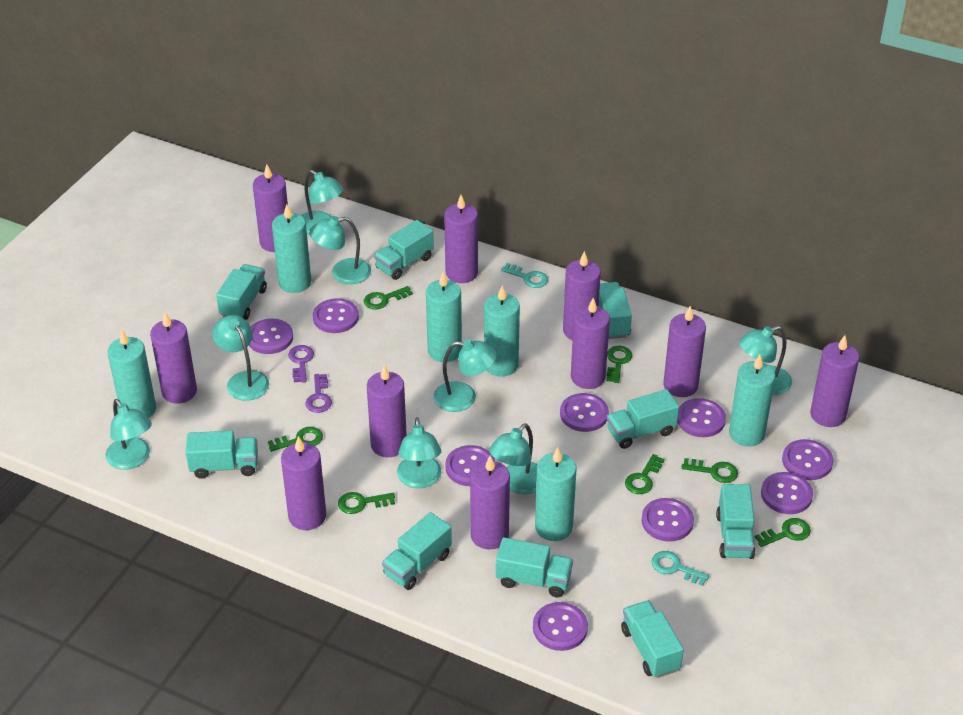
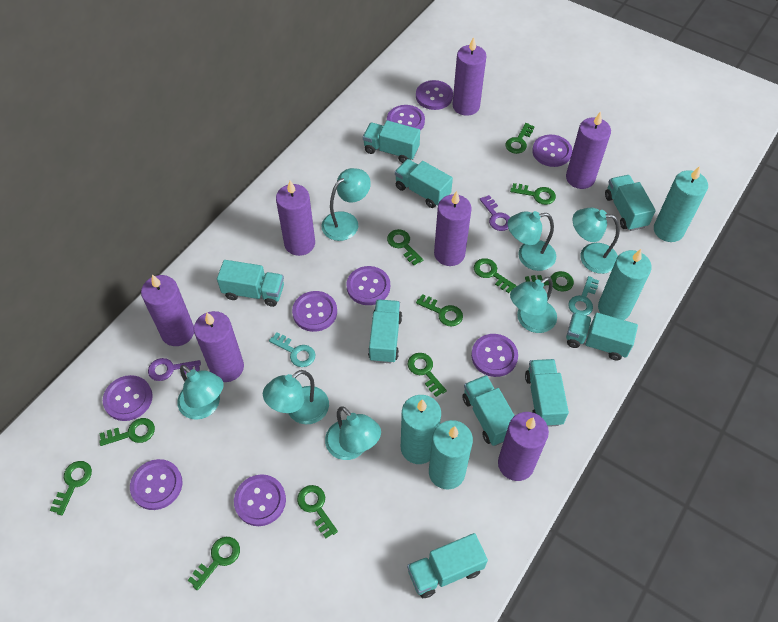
green key: [268,427,323,452] [338,492,395,514] [364,286,413,310] [607,346,633,383] [625,454,664,494] [682,458,738,483] [755,518,811,547] = 7 -> [50,461,92,515] [99,418,155,446] [188,537,240,590] [297,485,338,539] [387,229,423,265] [408,353,447,397] [416,294,463,327] [474,258,517,293] [505,123,535,154] [510,183,556,205] [525,271,574,292] = 11
purple candle: [150,312,197,404] [253,164,288,252] [281,436,326,530] [367,365,407,457] [444,195,478,283] [470,456,510,550] [563,251,601,340] [571,298,610,389] [663,306,706,397] [810,335,859,427] = 10 -> [141,274,194,346] [194,311,244,382] [276,181,315,256] [434,191,472,266] [452,37,487,116] [498,412,549,481] [566,112,611,189] = 7
turquoise candle: [107,329,156,418] [272,204,311,293] [426,272,462,362] [484,286,520,377] [535,447,577,541] [729,354,775,447] = 6 -> [401,395,441,464] [429,420,473,489] [598,249,652,320] [654,166,708,242] = 4
turquoise lamp: [105,399,152,470] [212,315,269,401] [301,170,344,235] [309,216,371,284] [397,417,441,488] [433,339,496,412] [489,423,537,494] [739,326,792,395] = 8 -> [177,365,224,420] [263,370,329,424] [322,168,371,241] [325,406,381,460] [508,211,556,271] [510,277,557,333] [573,208,620,274] = 7

